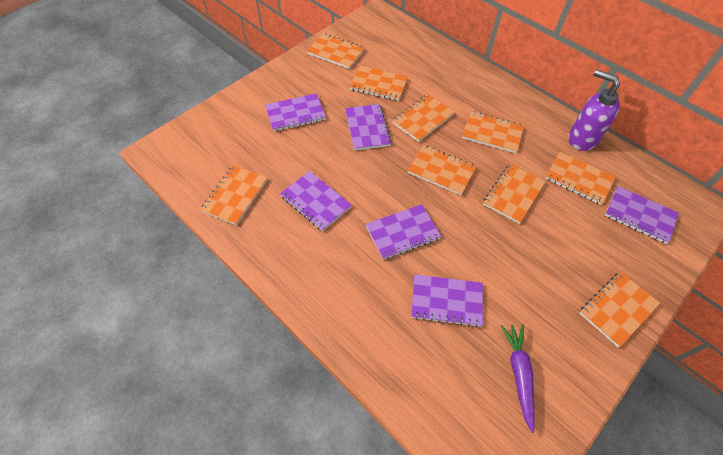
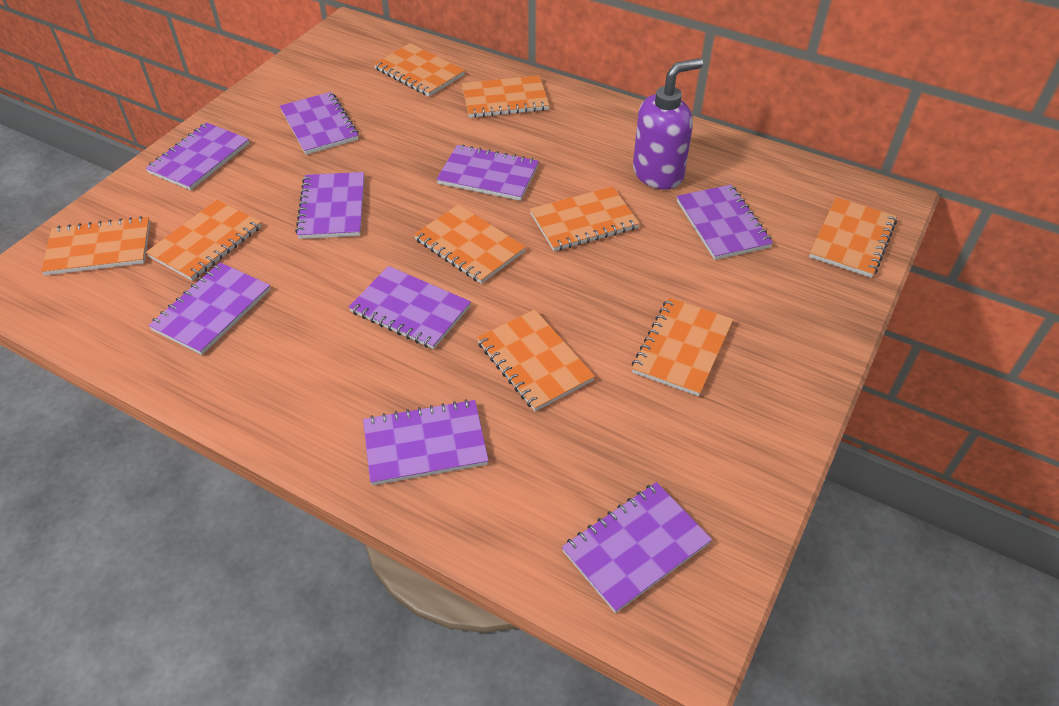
purple carrot: [500,324,535,433] = 1 -> none = 0
purple notebook: [265,93,326,132] [280,171,352,231] [345,104,391,150] [366,204,441,260] [411,274,483,327] [605,186,679,244] = 6 -> [146,122,250,190] [148,262,271,355] [280,92,359,155] [295,172,364,239] [349,266,471,349] [363,399,489,485] [436,145,539,201] [562,482,712,613] [677,185,773,260] = 9

